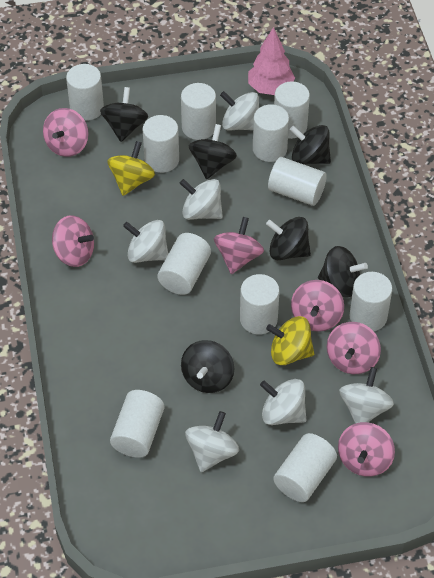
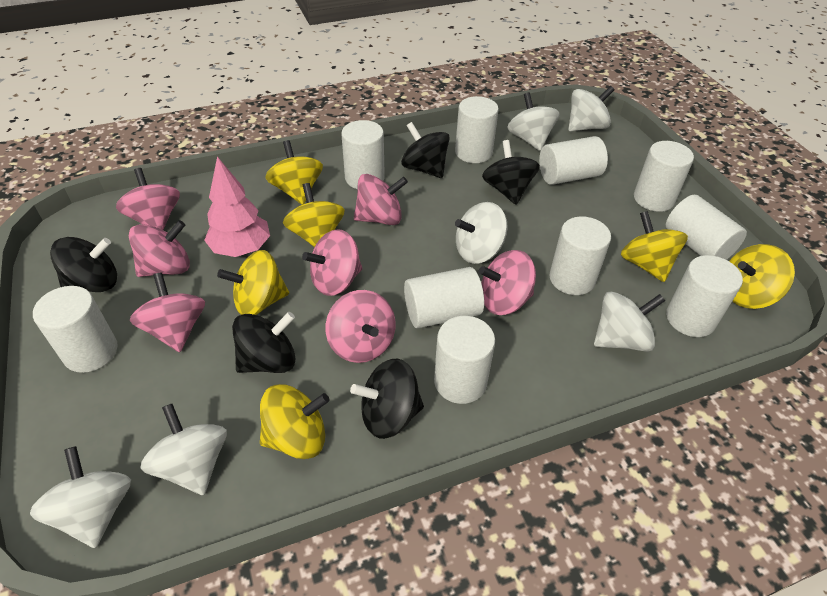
black spinning top: [100,87,148,142] [181,340,234,393] [189,124,237,179] [266,217,311,260] [290,125,331,165] [318,246,368,298] = 6 -> [50,237,117,292] [232,312,295,373] [350,359,424,439] [401,122,450,178] [482,140,540,205] = 5
pink spinning top: [43,108,88,157] [52,215,94,267] [214,217,264,274] [291,280,344,332] [327,322,381,374] [338,422,395,477] = 6 -> [116,168,180,230] [129,220,190,277] [130,272,205,352] [302,229,362,296] [326,290,395,363] [354,174,408,225] [479,250,536,315] = 7
white cylinder: [66,64,104,121] [110,390,165,458] [143,115,179,173] [157,233,211,295] [181,83,216,140] [240,274,280,335] [253,104,289,162] [268,157,327,206] [273,433,337,502] [274,81,310,139] [350,272,392,331] = 11 -> [33,286,118,373] [341,120,385,189] [404,267,484,328] [434,316,495,404] [455,96,499,163] [539,136,608,185] [550,216,611,295] [634,141,694,212] [666,195,747,260] [666,255,743,337] = 10
yellow spinning top: [107,141,155,196] [266,316,314,365] = 2 -> [217,250,289,315] [260,384,330,459] [265,140,323,205] [283,183,345,247] [621,211,688,282] [729,244,795,309] = 6

